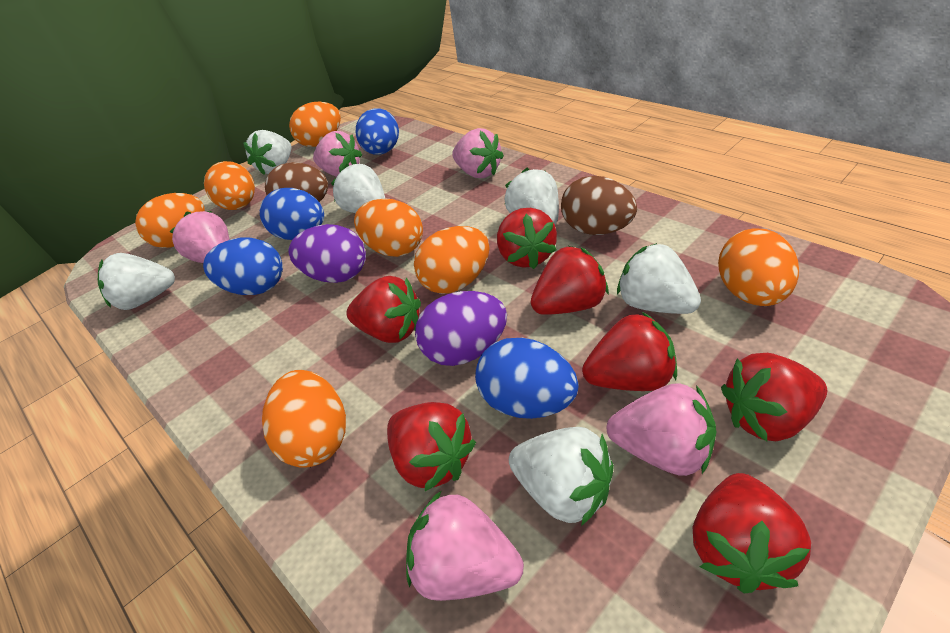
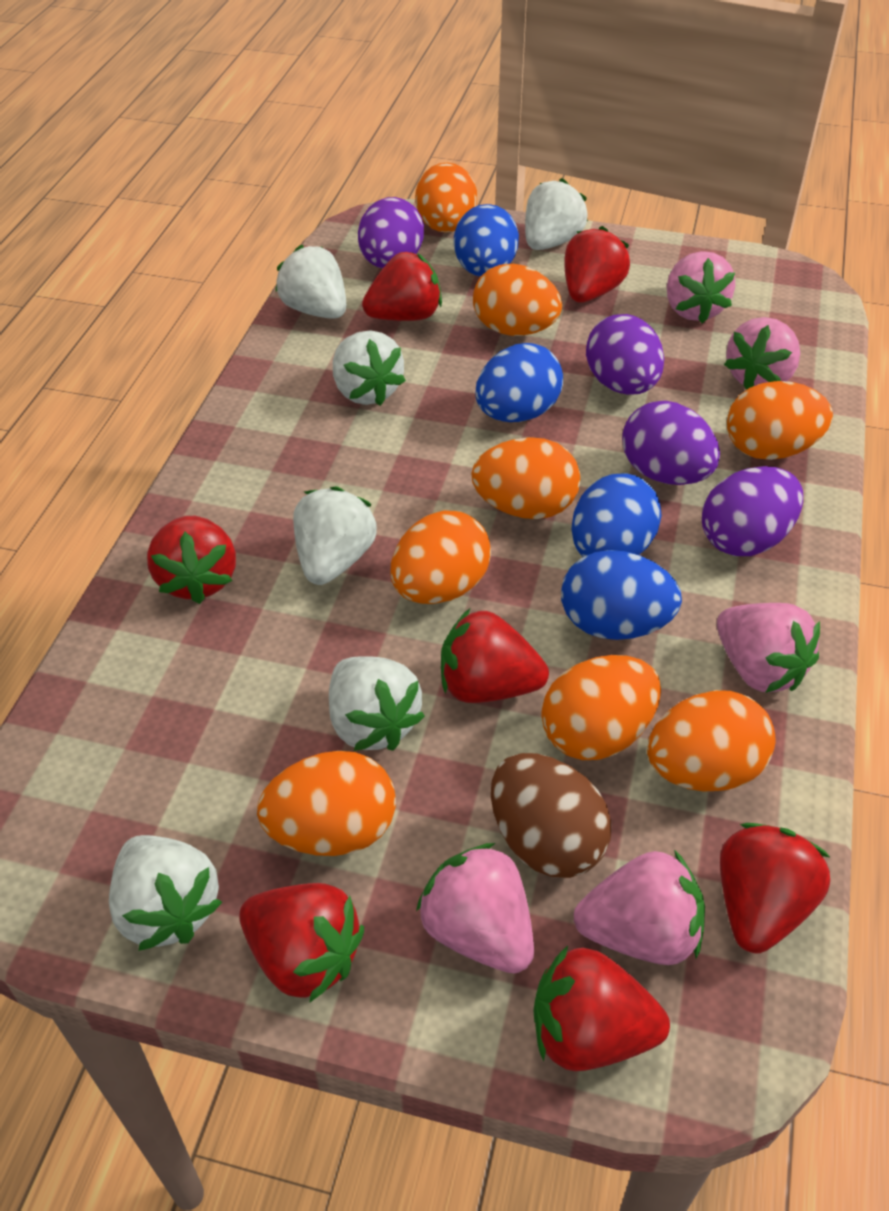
brown egg: [265,162,328,202] [561,176,637,235] = 2 -> [491,753,611,878] = 1
orange egg: [135,193,205,248] [204,161,255,210] [262,370,346,468] [289,102,341,147] [354,198,423,257] [414,226,489,294] [718,229,799,306] = 7 -> [257,751,396,856] [391,510,491,604] [415,163,477,233] [471,437,580,519] [473,264,562,336] [541,655,661,760] [647,690,775,792] [727,381,833,460] = 8
purple egg: [288,224,366,283] [415,291,507,366] = 2 -> [358,197,424,268] [586,314,664,395] [622,401,720,485] [702,466,803,556] = 4

